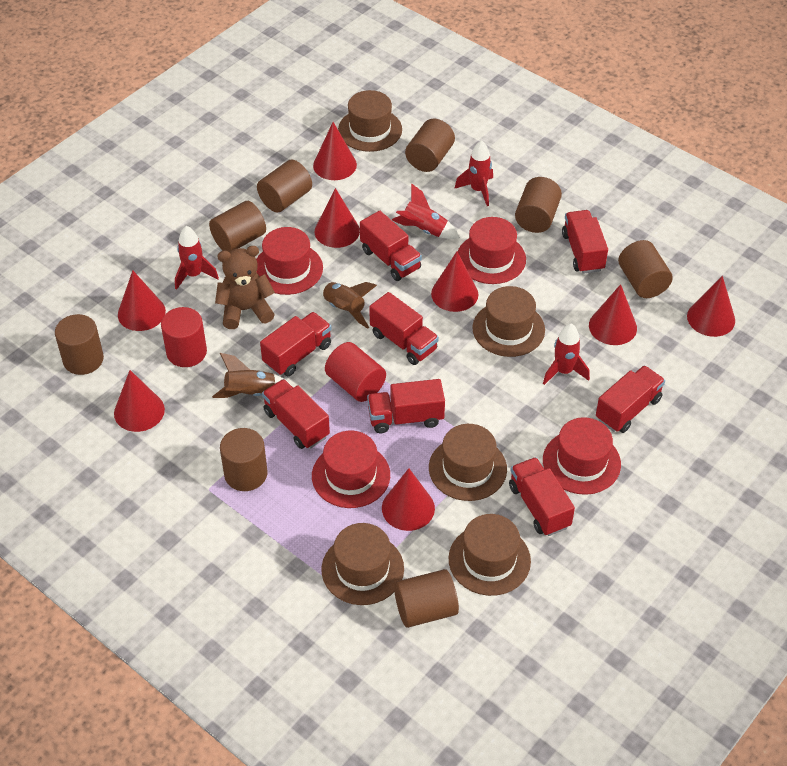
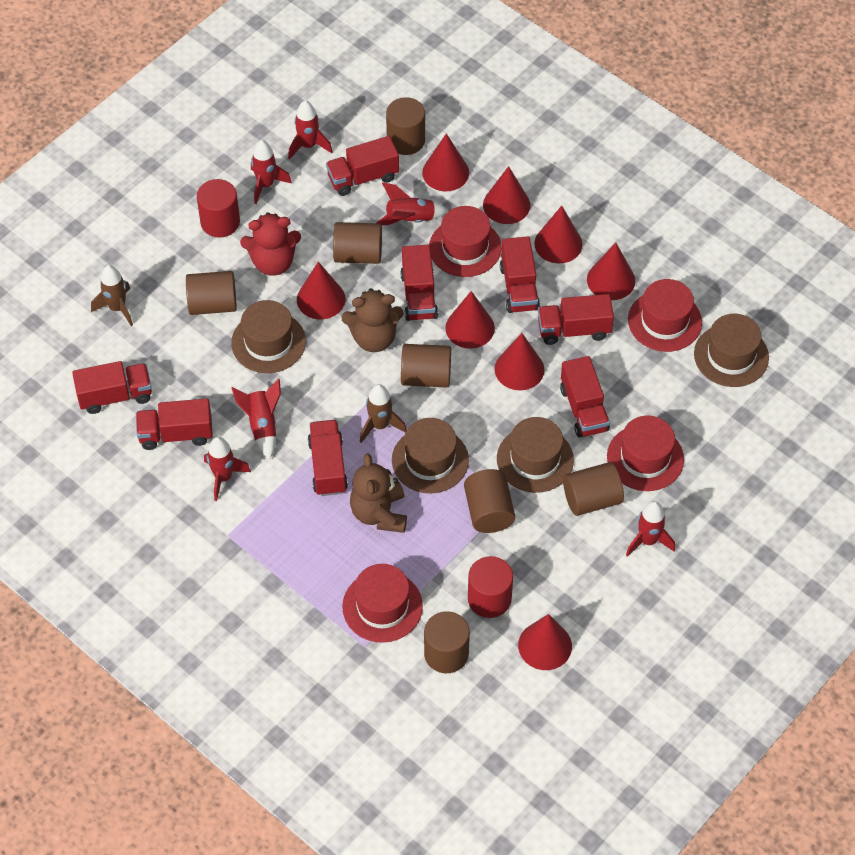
brown cylinder: [55,314,104,375] [209,201,266,252] [220,428,267,491] [257,159,312,213] [394,569,459,628] [405,119,455,172] [515,177,562,233] [618,240,673,298] = 8 -> [186,271,237,315] [333,222,382,264] [386,97,425,155] [401,344,451,387] [424,611,470,673] [464,469,515,533] [563,462,624,516] = 7
brown hat: [321,523,404,605] [338,90,402,152] [429,424,507,501] [449,514,531,596] [472,286,545,357] = 5 -> [231,300,306,373] [392,418,469,493] [497,417,574,493] [694,314,769,387] = 4
brown teddy bear: [215,246,275,329] = 1 -> [342,288,404,352] [350,453,407,533] = 2
red rocket: [175,226,219,290] [392,183,460,239] [455,140,493,206] [543,324,590,385] = 4 -> [204,437,251,501] [232,379,281,459] [251,140,292,204] [288,100,333,159] [376,182,448,225] [626,501,675,557] = 6
red teddy bear: none = 0 -> [240,212,301,276] = 1

